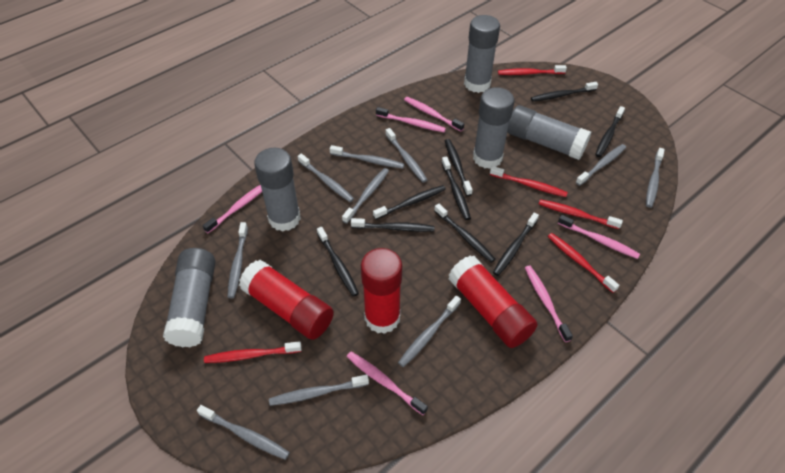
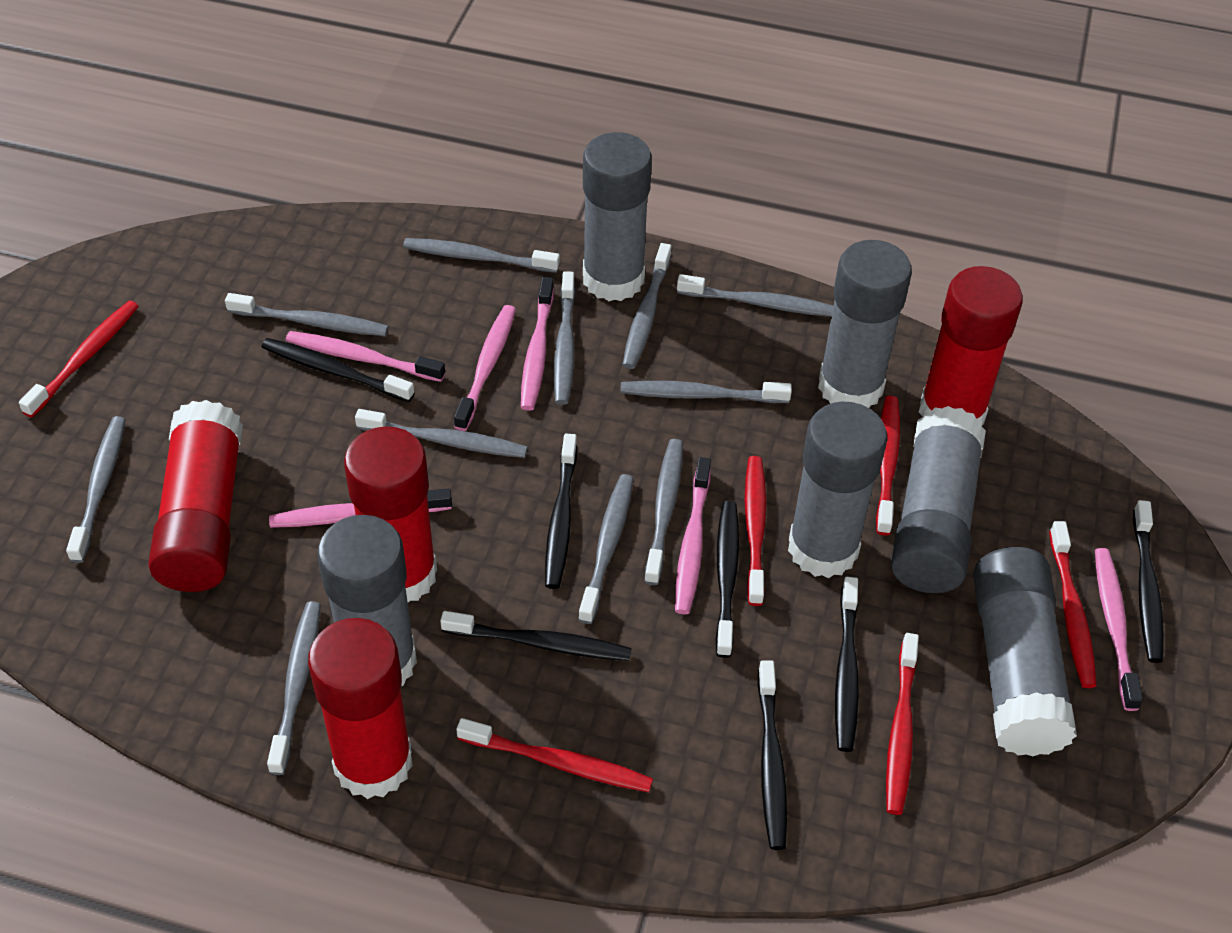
black toothbrush: [317,227,359,297] [351,218,435,232] [373,185,446,220] [434,203,496,263] [441,157,471,220] [445,139,473,196] [493,212,539,276] [531,82,598,102] [595,106,625,157] = 9 -> [262,338,414,402] [440,611,631,661] [545,434,577,589] [716,501,739,658] [757,660,787,850] [835,577,859,752] [1133,500,1164,663] = 7
grey glue stick: [163,248,215,347] [254,148,301,231] [464,15,500,93] [473,87,514,169] [507,105,591,160] = 5 -> [317,515,417,686] [583,132,652,301] [788,401,887,578] [818,240,912,408] [891,406,986,593] [973,547,1077,756] = 6
grey toothbrush: [197,405,290,460] [228,222,248,298] [269,374,369,406] [298,154,354,202] [330,145,405,169] [342,168,389,224] [385,128,427,183] [398,296,461,367] [576,144,626,186] [646,148,665,208] = 10 -> [66,416,126,563] [225,293,389,336] [267,601,321,775] [355,409,528,458] [403,238,560,273] [554,271,576,405] [578,474,634,624] [620,381,792,403] [622,243,671,369] [644,439,683,585] [677,274,833,317] = 11
red glue stick: [239,260,334,340] [361,248,402,334] [448,255,538,348] = 3 -> [148,400,243,592] [308,618,413,799] [344,426,437,602] [919,266,1023,425] = 4
red toothbrush: [204,341,302,363] [490,166,568,197] [498,65,567,75] [539,199,623,229] [548,233,619,293] = 5 -> [19,301,139,418] [456,718,653,792] [745,456,766,606] [876,396,900,536] [886,633,919,815] [1049,521,1097,688] = 6

